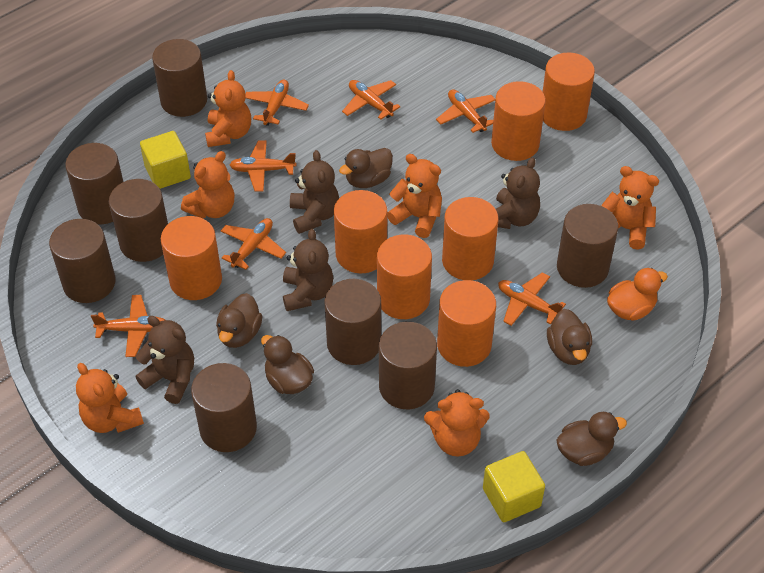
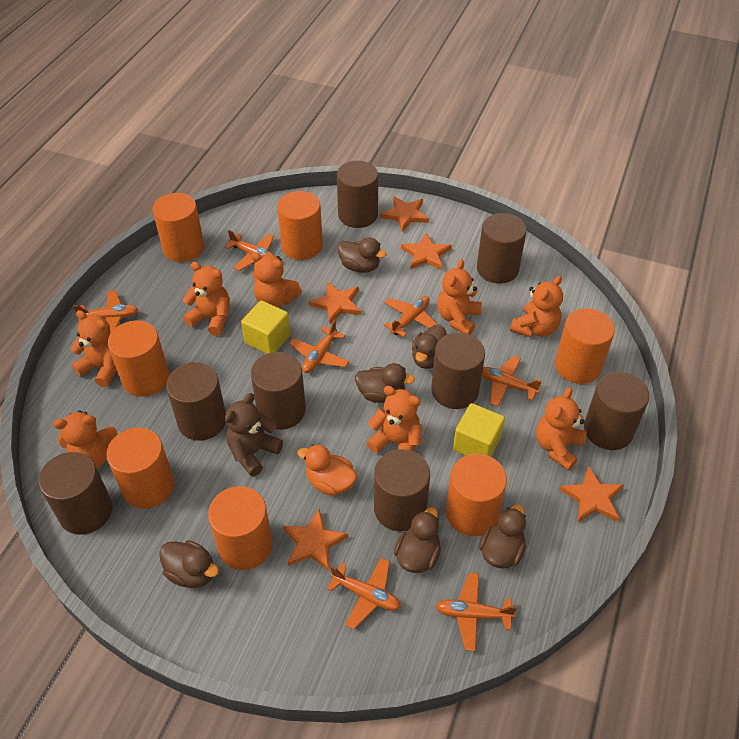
brown duck: [216,293,262,348] [261,335,314,394] [339,148,393,188] [547,309,592,365] [556,412,627,466] = 5 -> [159,540,219,588] [337,237,387,273] [355,363,415,403] [394,507,441,573] [412,324,447,369] [479,504,526,569] = 6
brown teddy bear: [136,316,194,404] [283,229,333,311] [290,150,339,234] [496,157,540,229] = 4 -> [225,393,283,477] = 1
orange star: none = 0 -> [283,509,348,571] [309,282,361,324] [380,196,429,232] [401,233,452,270] [559,466,624,522] = 5
orange teddy bear: [76,363,144,433] [181,151,235,218] [205,70,251,147] [387,154,442,238] [424,389,490,457] [601,166,659,250] = 6 -> [53,410,117,468] [71,310,117,387] [183,262,230,336] [251,252,302,308] [367,386,422,453] [437,259,482,335] [510,275,563,337] [536,387,587,471] = 8

